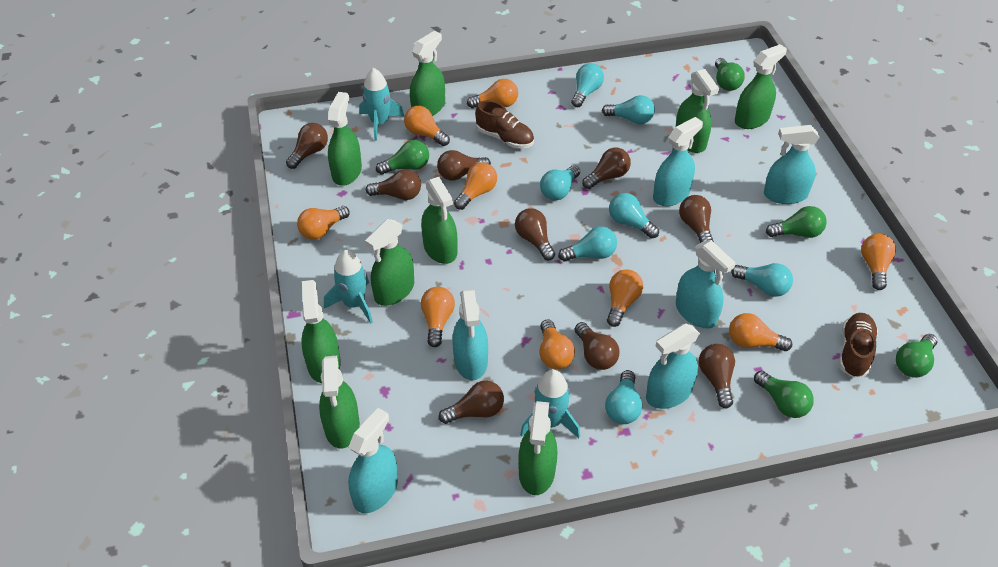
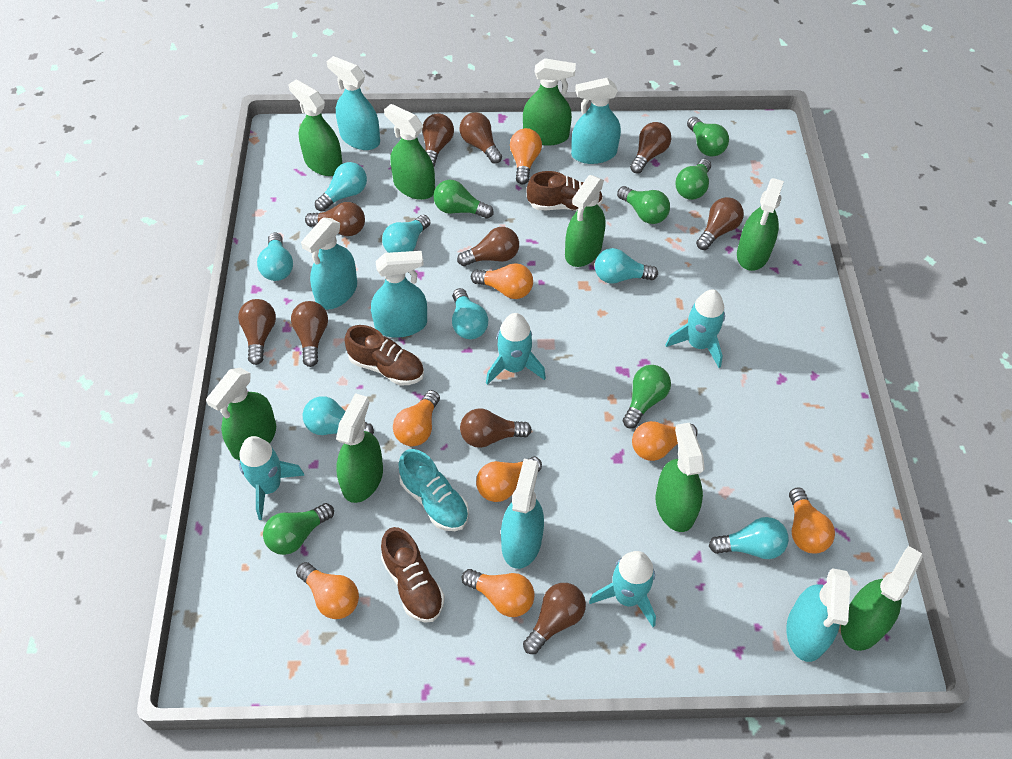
brown light bulb: [286,123,328,169] [366,169,421,200] [437,150,491,181] [439,381,504,424] [515,208,555,260] [575,322,620,370] [582,148,631,189] [679,195,714,243] [699,344,735,408] = 9 -> [238,299,276,365] [291,301,328,367] [305,202,365,236] [422,113,454,166] [457,227,519,266] [460,112,502,164] [460,409,532,448] [523,583,586,654] [630,122,672,173] [696,197,744,250] = 10
brown shoe: [475,100,534,149] [839,313,878,378] = 2 -> [344,325,424,386] [381,527,445,623] [526,171,603,211] = 3
green light bulb: [376,140,429,175] [715,58,745,91] [754,371,814,418] [766,206,827,238] [896,334,937,378] = 5 -> [263,503,334,555] [434,180,494,219] [617,186,670,224] [623,365,671,429] [675,159,711,200] [687,117,729,157] = 6
orange light bulb: [297,206,350,240] [404,106,450,146] [421,287,455,347] [454,162,497,210] [467,79,518,108] [540,319,575,370] [607,269,643,327] [729,313,792,351] [861,233,896,290] = 9 -> [296,562,359,619] [393,390,440,446] [462,569,535,617] [471,263,533,299] [476,456,542,502] [510,128,542,185] [632,421,698,461] [789,488,835,554] = 8
turquoise rocket: [324,250,373,323] [359,68,404,141] [520,370,580,438] = 3 -> [239,436,305,520] [486,313,546,385] [589,551,656,627] [666,289,725,368] = 4
turquoise shoe: none = 0 -> [398,449,469,531] = 1

